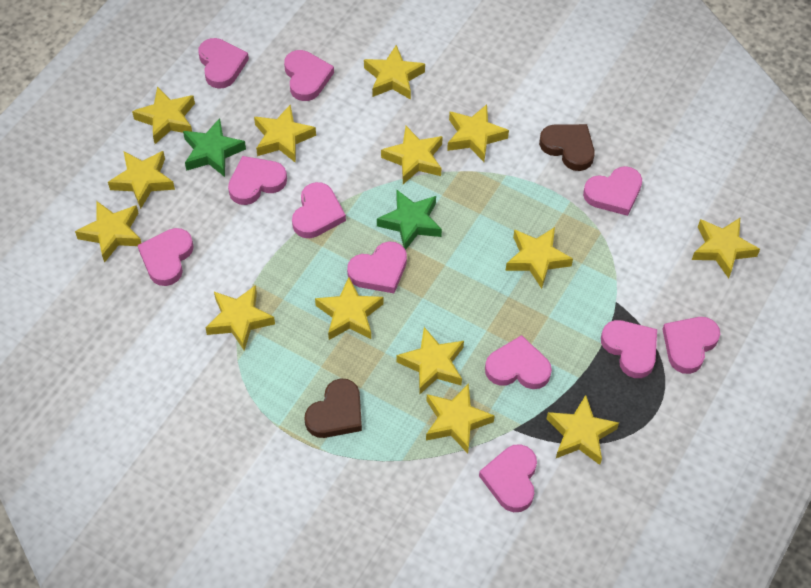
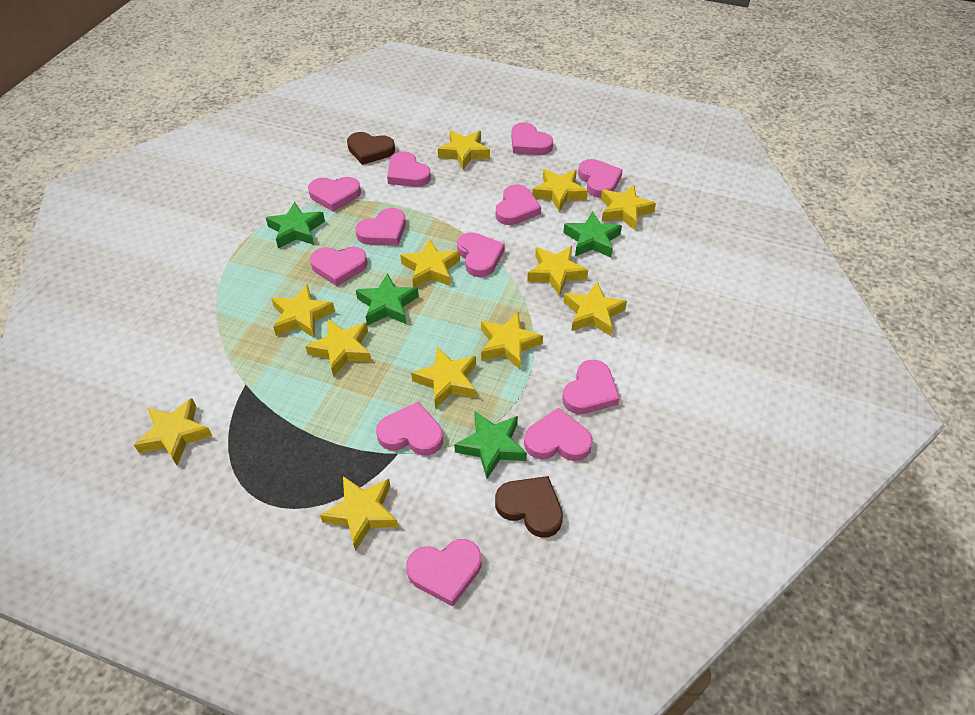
green star: [183,118,246,177] [377,190,442,250] = 2 -> [266,202,325,249] [356,273,419,326] [454,411,527,479] [563,211,622,258] = 4
pink heart: [138,228,194,286] [198,38,249,89] [228,156,287,205] [284,50,334,101] [292,182,346,238] [347,242,407,293] [479,444,537,512] [485,335,552,389] [583,166,642,216] [601,320,657,378] [662,317,720,374] = 11 -> [308,177,361,212] [310,247,368,286] [355,208,406,246] [376,402,443,456] [387,151,431,187] [406,539,481,607] [457,232,505,277] [496,184,541,225] [511,122,553,155] [524,408,593,461] [562,360,620,414] [578,159,623,198] = 12
yellow star: [75,201,141,263] [108,151,175,209] [132,87,195,144] [206,285,275,351] [254,105,316,163] [315,277,383,340] [364,45,425,100] [381,126,443,184] [397,327,464,394] [426,383,495,454] [447,104,509,162] [506,227,573,289] [547,395,619,465] [692,218,760,278] = 14 -> [134,398,212,465] [271,284,335,338] [305,319,372,377] [320,476,398,551] [400,239,460,287] [411,347,476,409] [438,130,490,170] [481,312,543,370] [527,246,588,296] [532,169,588,212] [563,281,627,336] [601,185,656,230] = 12

